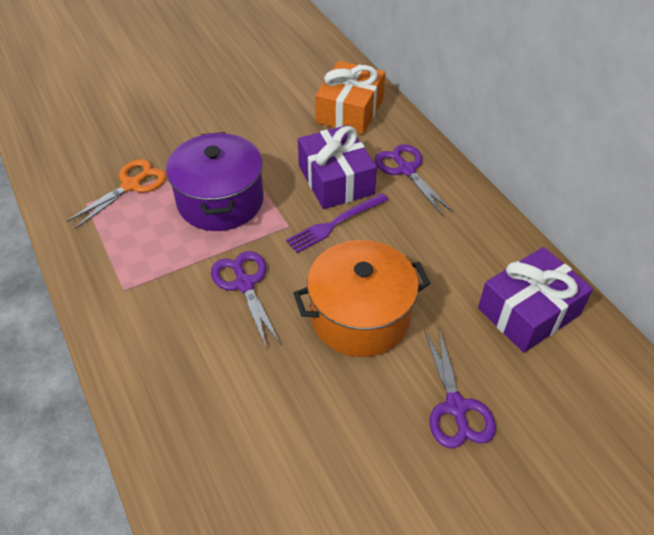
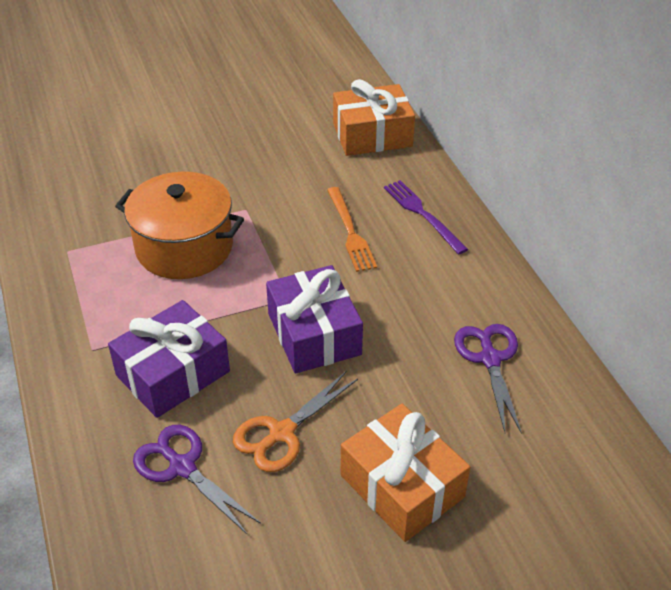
orange fork: none = 0 -> [327,187,377,272] = 1
orange gift: [315,61,385,135] = 1 -> [333,79,415,156] [341,404,470,542] = 2
purple pot: [166,132,263,231] = 1 -> none = 0
purple scissors: [211,251,281,349] [375,144,453,216] [424,328,496,448] = 3 -> [133,425,261,534] [454,324,522,434] = 2

